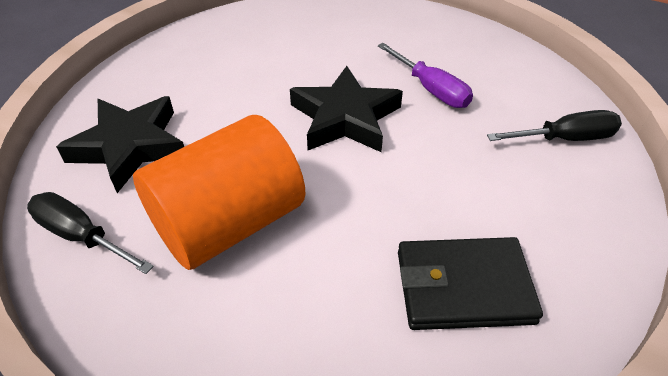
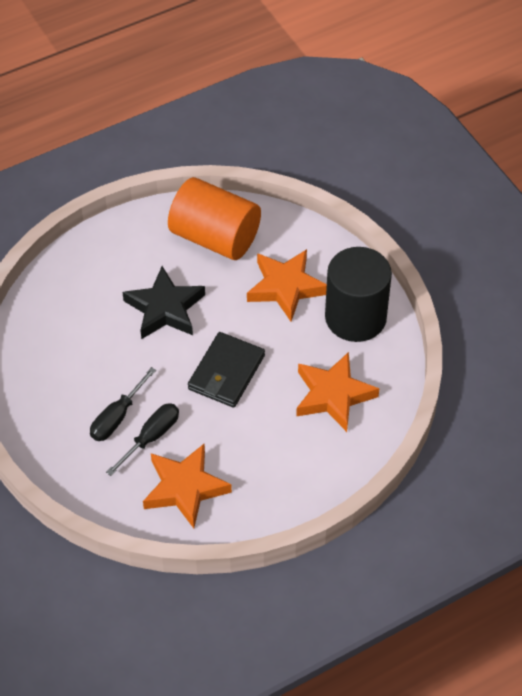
black cylinder: none = 0 -> [325,247,392,342] = 1
black star: [56,96,184,193] [290,66,403,152] = 2 -> [123,266,205,339] = 1
orange star: none = 0 -> [143,444,232,528] [247,249,327,321] [296,352,379,432] = 3
purple screwdriver: [378,43,473,108] = 1 -> none = 0

